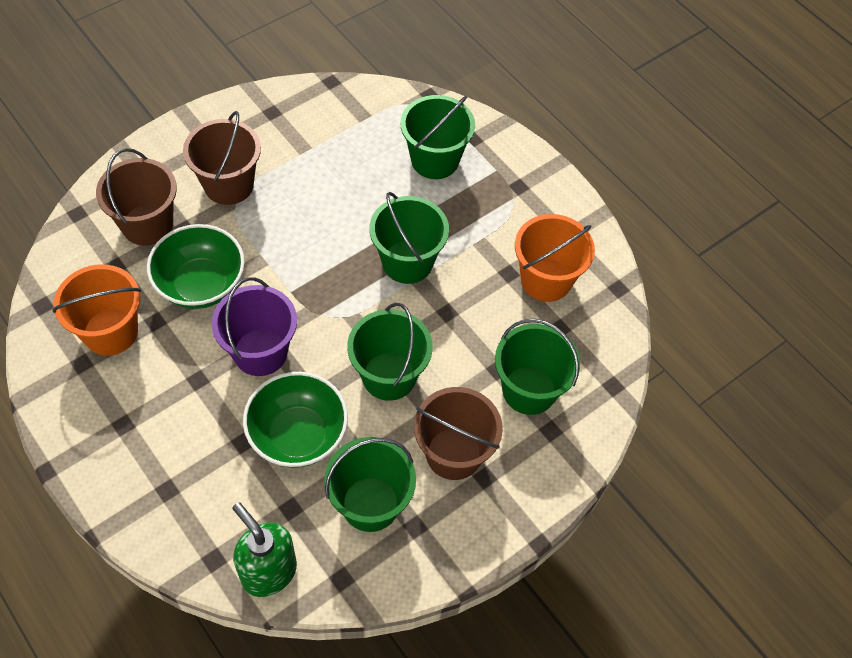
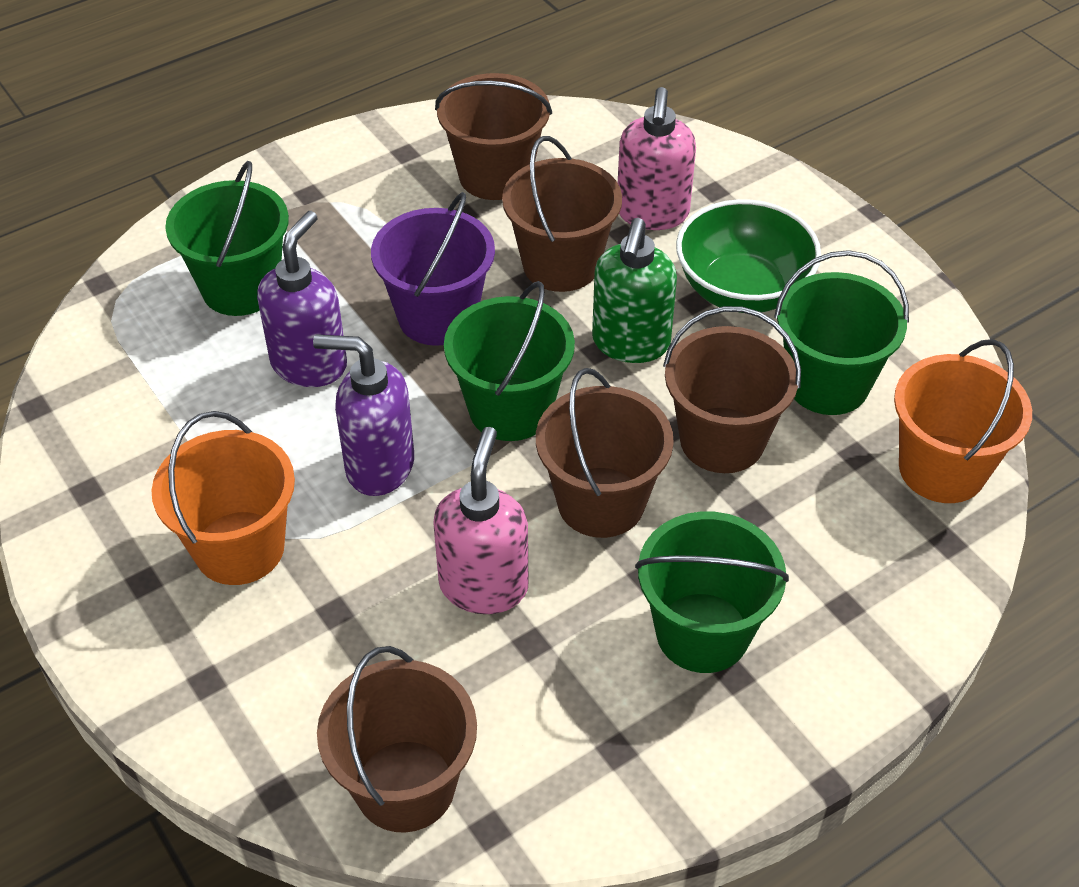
brown bucket: [96,148,177,246] [183,111,261,205] [414,387,503,480] = 3 -> [317,646,477,832] [435,73,552,200] [502,136,622,292] [536,368,674,538] [663,306,801,473] = 5
green bowl: [147,224,245,309] [243,372,348,468] = 2 -> [676,199,821,313] = 1
green bucket: [324,437,416,532] [347,303,433,401] [369,192,449,284] [400,95,475,179] [495,319,580,415] = 5 -> [165,161,289,316] [444,281,575,441] [635,511,789,673] [774,250,909,415] = 4
pink soap dispenser: none = 0 -> [433,427,528,614] [618,87,696,230] = 2
purple soap dispenser: none = 0 -> [257,211,347,387] [313,334,414,496] = 2

